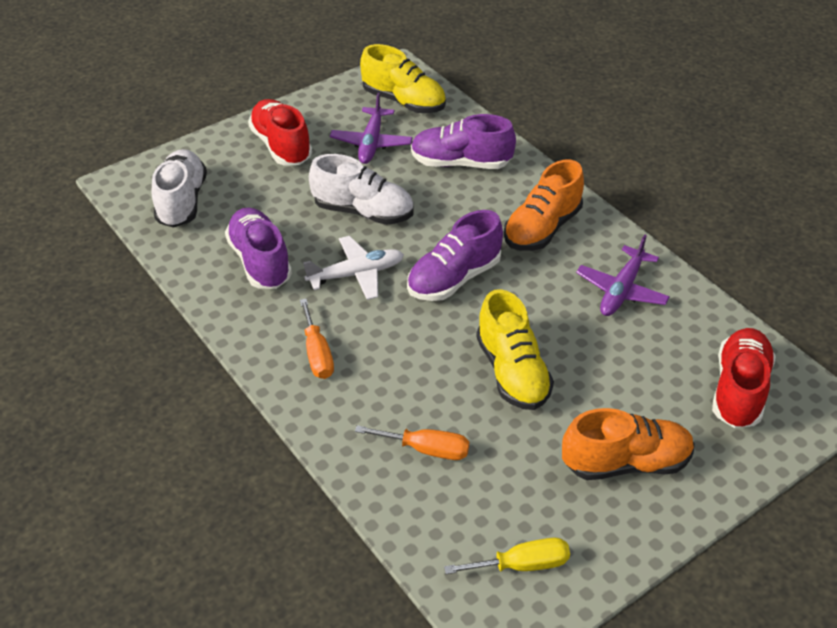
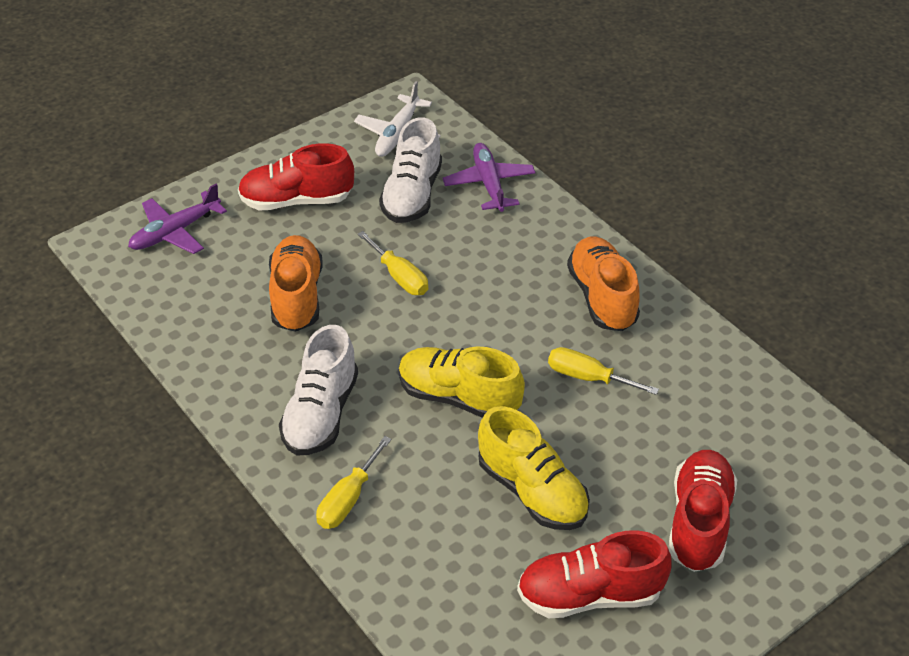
orange screwdriver: [300,299,334,379] [355,425,469,460] = 2 -> none = 0
purple shoe: [225,208,292,289] [407,210,503,301] [411,114,516,169] = 3 -> none = 0
red shoe: [248,99,312,166] [712,328,776,428] = 2 -> [238,143,354,210] [517,530,672,618] [669,450,737,572] = 3
yellow screwdriver: [444,538,570,574] = 1 -> [316,436,392,529] [357,231,428,295] [548,347,659,395] = 3

